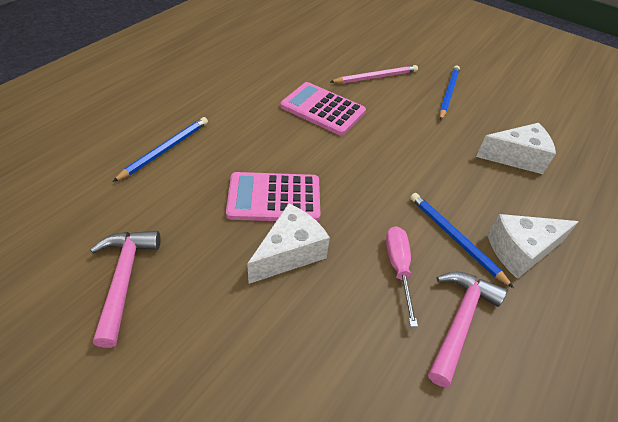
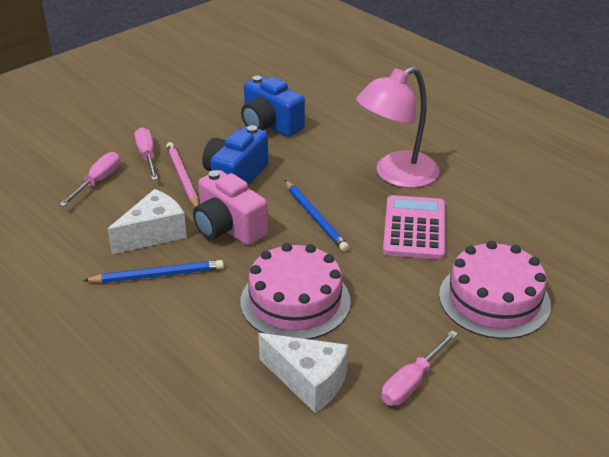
blue camera: none = 0 -> [202,125,269,185] [241,76,305,137] = 2
blue pencil: [112,117,208,182] [410,193,514,288] [439,66,460,121] = 3 -> [83,260,224,283] [285,180,349,252] = 2
pink cake: none = 0 -> [240,243,351,339] [439,241,551,339] = 2
pink calculator: [226,172,321,222] [280,82,366,136] = 2 -> [383,195,445,260] = 1
pink camera: none = 0 -> [193,170,268,245] = 1
pink hammer: [90,231,161,348] [428,271,507,387] = 2 -> none = 0
pink lamp: none = 0 -> [356,67,440,188] = 1
pink screwdriver: [386,226,418,327] = 1 -> [59,152,120,207] [134,127,158,180] [381,330,458,406] = 3
white cheese: [247,203,330,284] [476,123,556,174] [487,214,579,279] = 3 -> [107,189,187,254] [258,333,348,413] = 2

